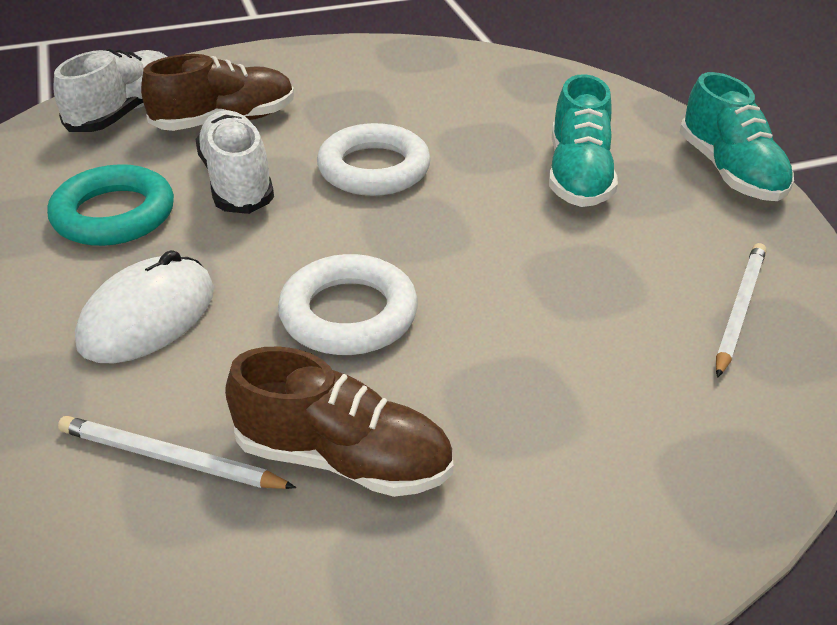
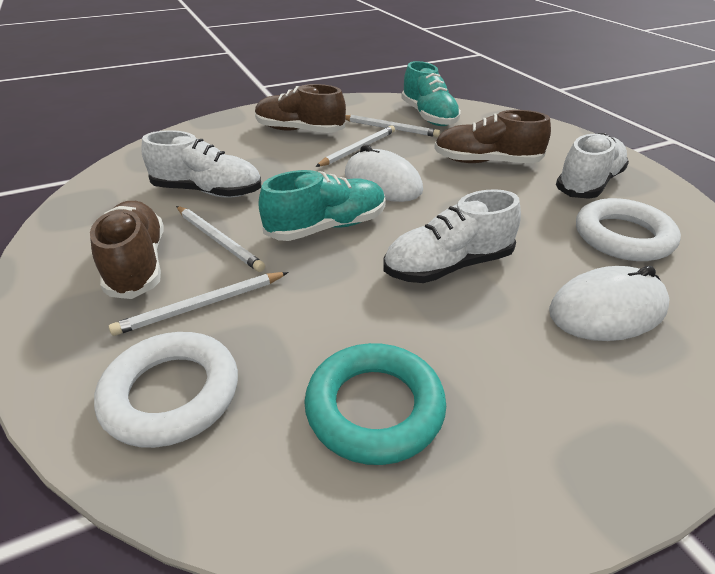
brown shoe: [141,54,294,131] [225,347,453,497] = 2 -> [90,201,163,299] [255,84,346,133] [434,110,551,163] = 3
white mouse: [75,250,214,363] = 1 -> [345,145,423,202] [549,266,670,341] = 2
white pencil: [58,416,296,489] [716,243,766,378] = 2 -> [109,272,289,336] [176,206,265,272] [315,125,395,167] [345,115,440,137] = 4
white shoe: [54,49,168,132] [195,110,274,214] = 2 -> [141,130,261,198] [383,189,521,283] [556,133,629,199] = 3

